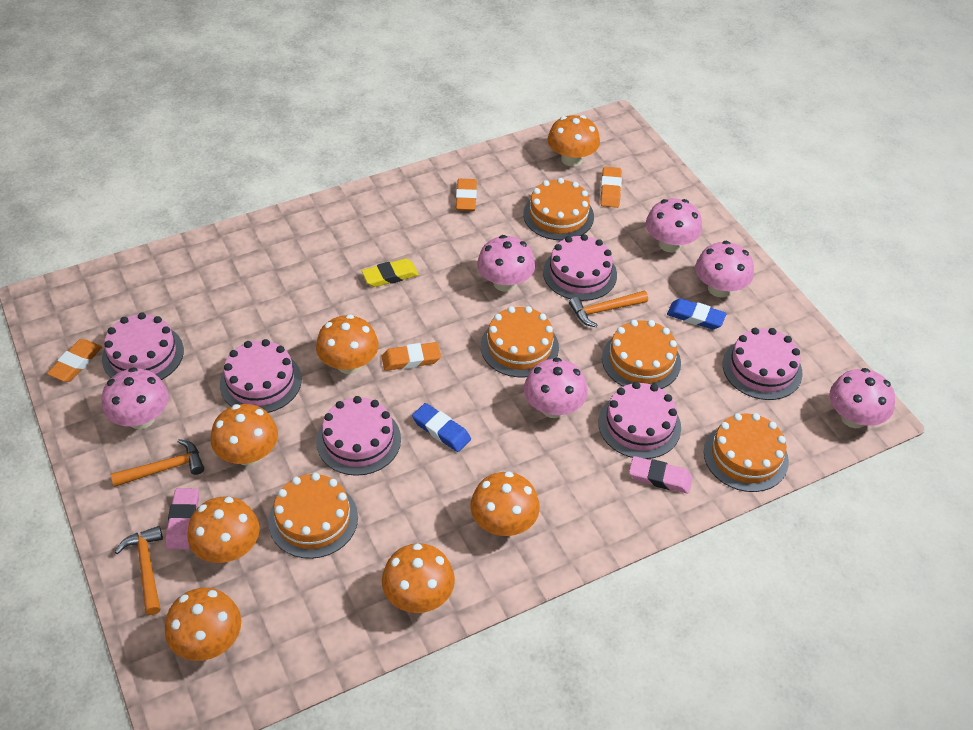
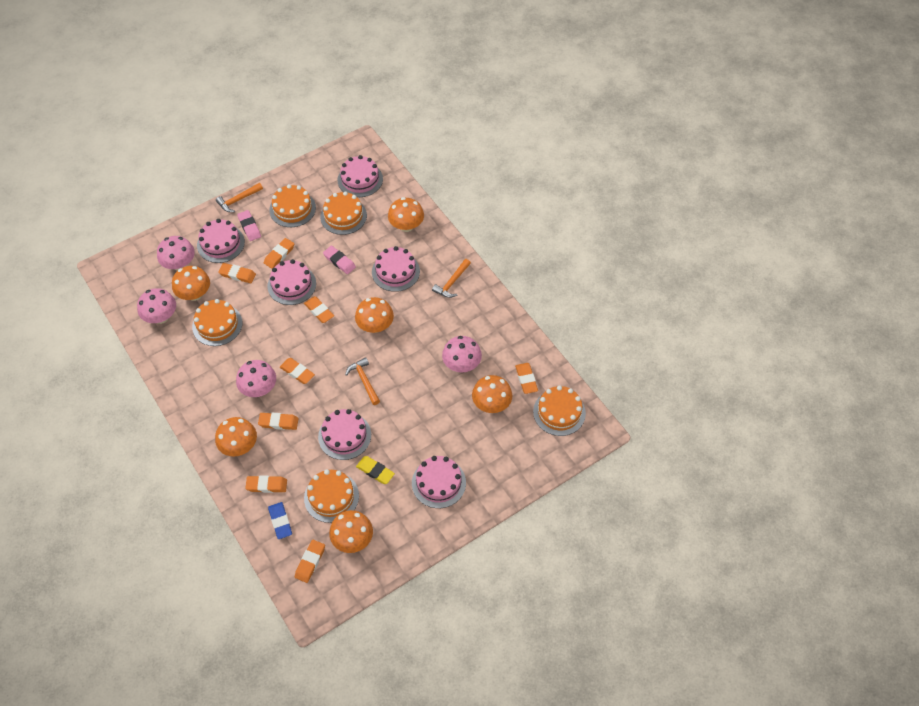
blue eraser: [412,403,471,452] [667,298,727,330] = 2 -> [268,502,292,539] = 1
orange eraser: [47,339,102,382] [381,342,441,371] [456,179,477,211] [600,167,622,208] = 4 -> [218,263,256,283] [245,476,287,493] [258,413,299,430] [264,238,294,269] [280,358,315,384] [295,540,325,583] [304,296,334,323] [515,363,538,394] = 8
orange mushroom: [165,588,241,661] [188,496,260,563] [211,404,278,466] [316,314,379,374] [382,543,455,613] [470,472,540,536] [548,115,600,167] = 7 -> [172,266,210,301] [215,417,257,457] [329,510,373,553] [355,297,394,333] [388,197,424,232] [472,375,512,413] = 6
pink mushroom: [102,367,169,429] [477,235,535,292] [524,358,588,418] [646,198,702,252] [695,241,754,298] [830,368,895,428] = 6 -> [137,288,176,324] [157,236,195,270] [236,360,276,397] [442,336,482,372] = 4

